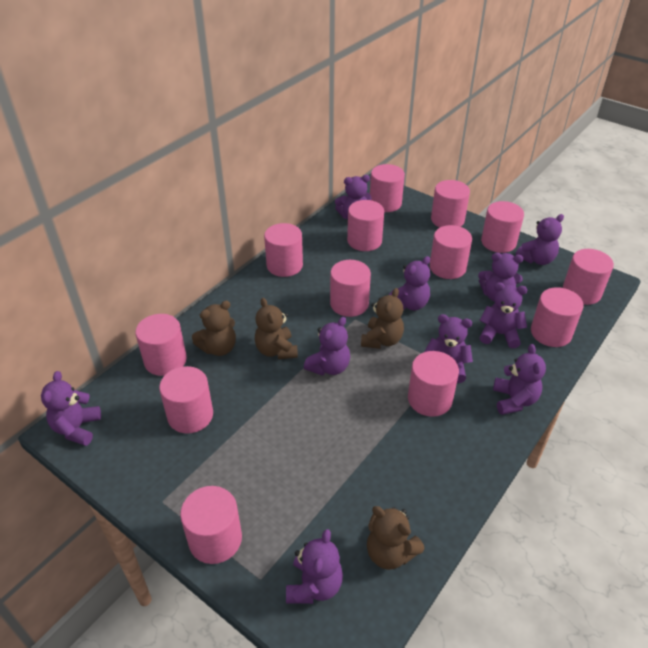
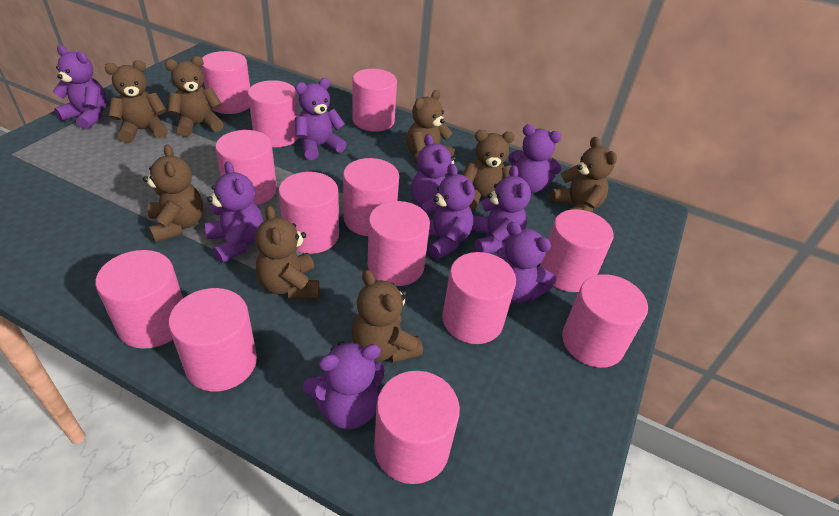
brown teddy bear: [192,301,236,356] [255,298,298,359] [361,288,404,349] [367,506,425,570] = 4 -> [104,60,168,143] [143,144,203,243] [165,56,223,137] [255,205,319,299] [352,270,423,363] [407,90,455,163] [463,130,515,210] [550,137,617,213] = 8
purple teddy bear: [41,371,101,446] [286,529,343,604] [304,317,350,376] [335,175,372,219] [389,256,430,310] [424,314,473,383] [478,253,523,302] [479,282,527,348] [493,344,546,415] [516,214,564,265] = 10 -> [53,45,107,130] [205,161,263,263] [295,78,346,160] [303,341,385,430] [411,134,456,211] [422,164,475,260] [471,165,531,253] [496,222,556,303] [508,124,562,193] = 9

